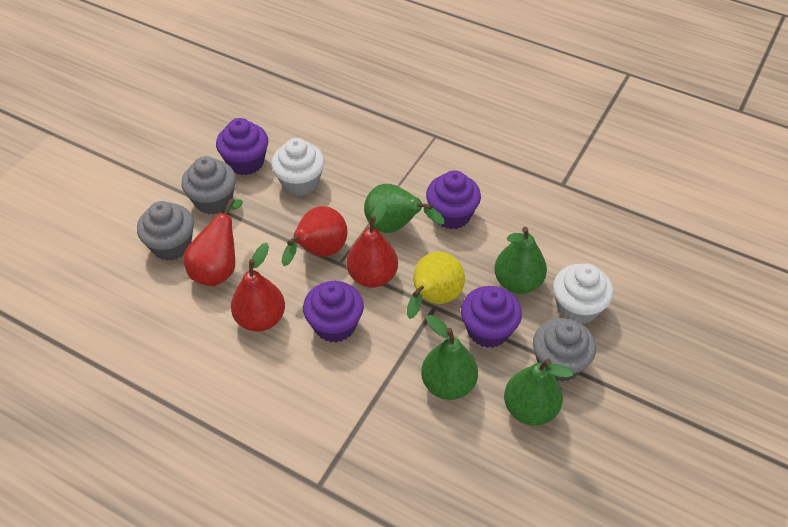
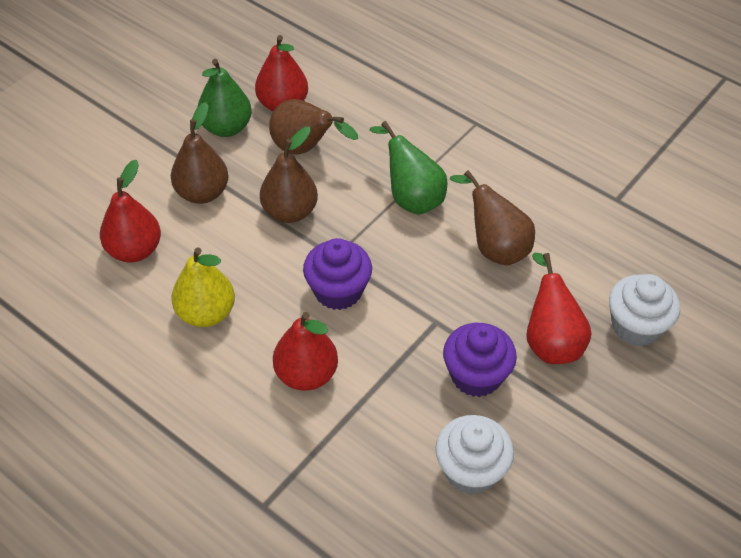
brown pear: none = 0 -> [171,102,229,204] [260,127,318,223] [269,99,358,155] [450,170,535,266] = 4
green pear: [364,184,445,233] [421,315,478,400] [494,227,547,294] [504,359,573,425] = 4 -> [197,59,252,137] [369,121,448,215] = 2
grey cupcake: [137,201,194,261] [182,156,236,215] [533,318,596,382] = 3 -> none = 0
purple cupcake: [216,118,268,175] [303,281,364,343] [426,170,481,229] [461,286,522,348] = 4 -> [303,238,372,310] [443,323,517,397] = 2

